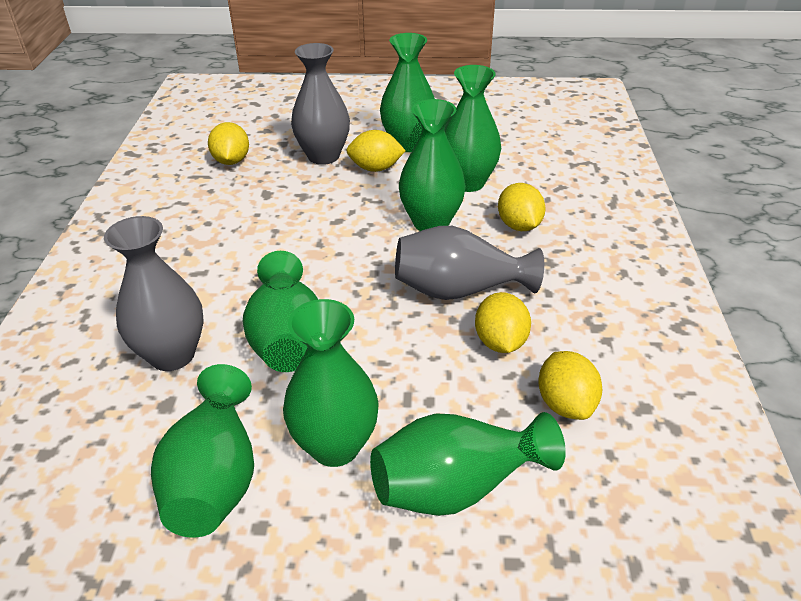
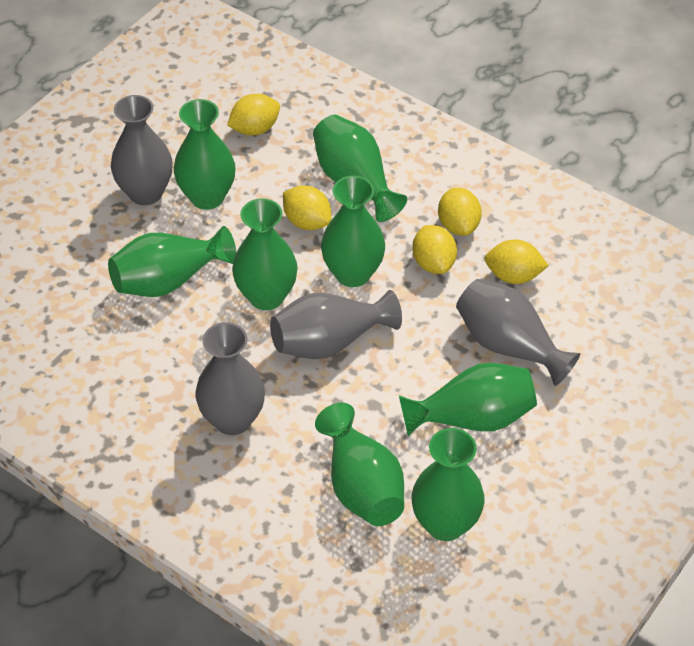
green vase: [151,364,254,538] [243,251,318,372] [283,299,379,467] [370,412,566,516] [380,33,435,152] [399,99,466,231] [444,65,501,192] = 7 -> [108,226,236,297] [174,99,235,210] [232,198,298,310] [313,115,407,222] [315,403,404,526] [321,176,385,287] [399,363,537,437] [412,428,485,541] = 8
grey vase: [104,216,204,371] [291,43,350,165] [395,226,544,300] = 3 -> [111,95,173,205] [196,322,265,435] [270,290,402,359] [456,279,580,386] = 4

